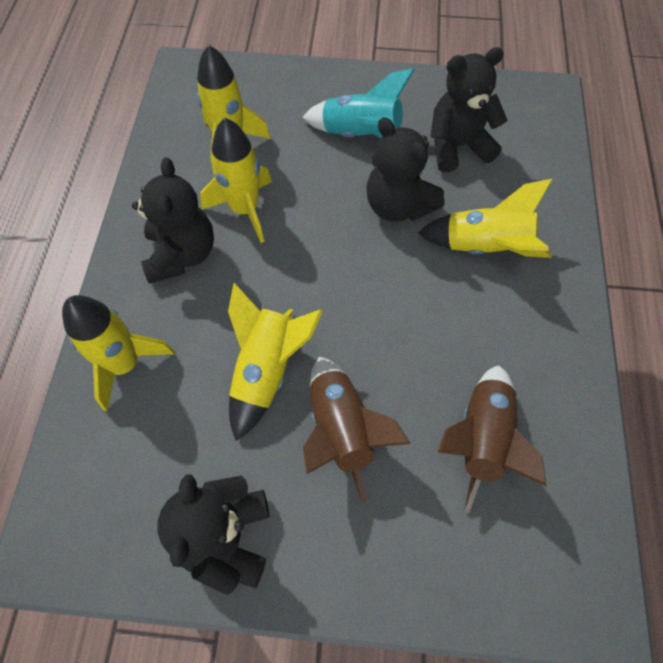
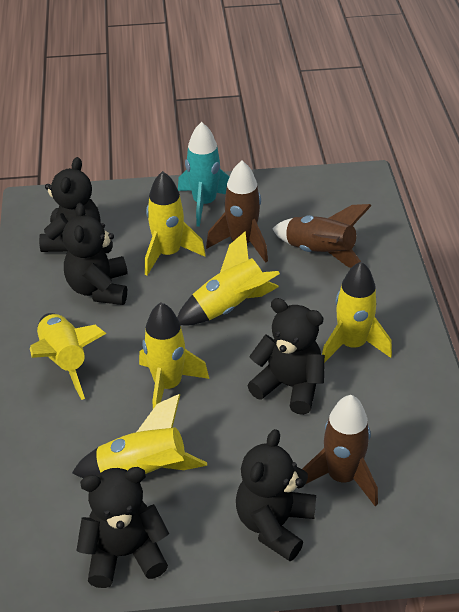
black teddy bear: [132,157,214,284] [157,474,269,594] [366,117,445,222] [430,47,507,172] = 4 -> [39,157,100,252] [62,203,127,305] [77,467,169,588] [236,429,316,561] [247,298,325,415] = 5
brown rocket: [303,357,411,503] [438,365,546,512] = 2 -> [206,161,268,263] [273,204,371,268] [302,395,378,506] = 3
yellow rocket: [62,295,174,411] [197,45,271,175] [200,118,272,243] [228,283,323,441] [418,179,553,258] = 5 -> [30,313,106,400] [72,394,207,478] [139,302,209,409] [145,171,206,275] [177,231,280,326] [322,262,392,362] = 6

